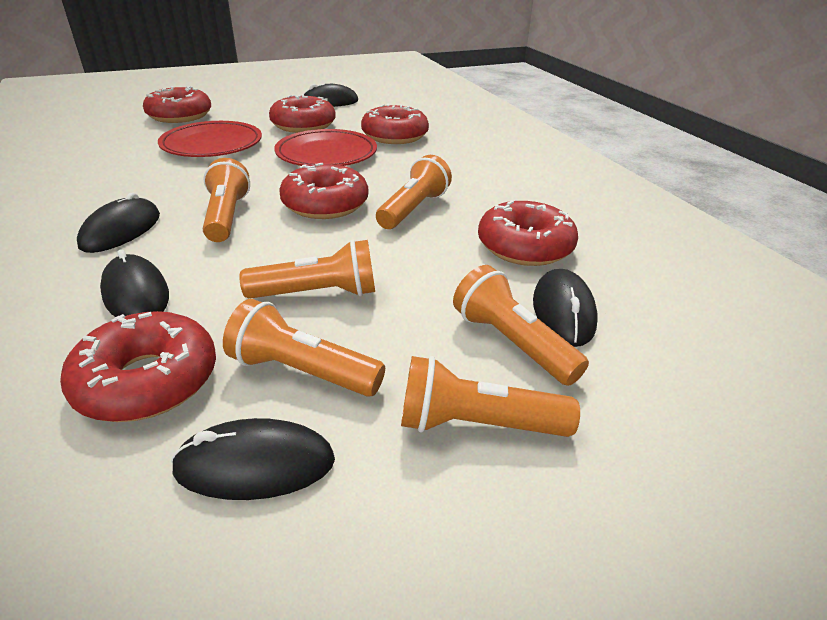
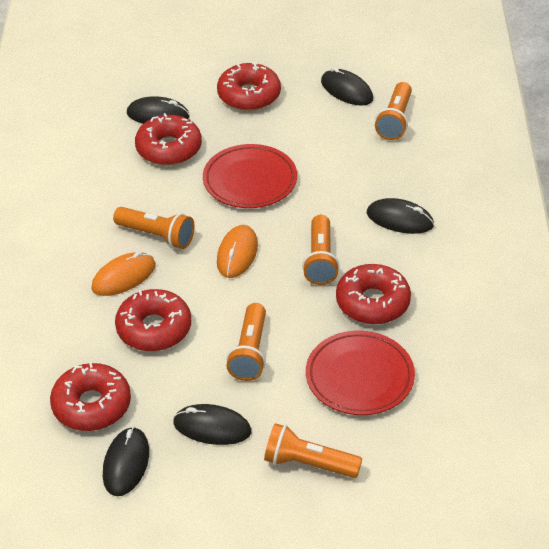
orange flashlight: [203,158,250,242] [223,299,385,397] [239,240,375,299] [376,155,452,229] [401,356,580,437] [453,265,589,386] = 6 -> [113,207,195,249] [226,303,266,381] [264,423,362,478] [302,215,339,285] [375,82,412,140] = 5
orange mouse: none = 0 -> [91,252,156,296] [217,225,258,278] = 2
red donut: [60,311,216,422] [143,86,211,123] [269,94,336,133] [279,163,368,219] [361,104,429,144] [478,200,578,266] = 6 -> [50,362,131,431] [115,289,191,351] [135,113,202,166] [217,63,281,111] [336,264,411,324] = 5

